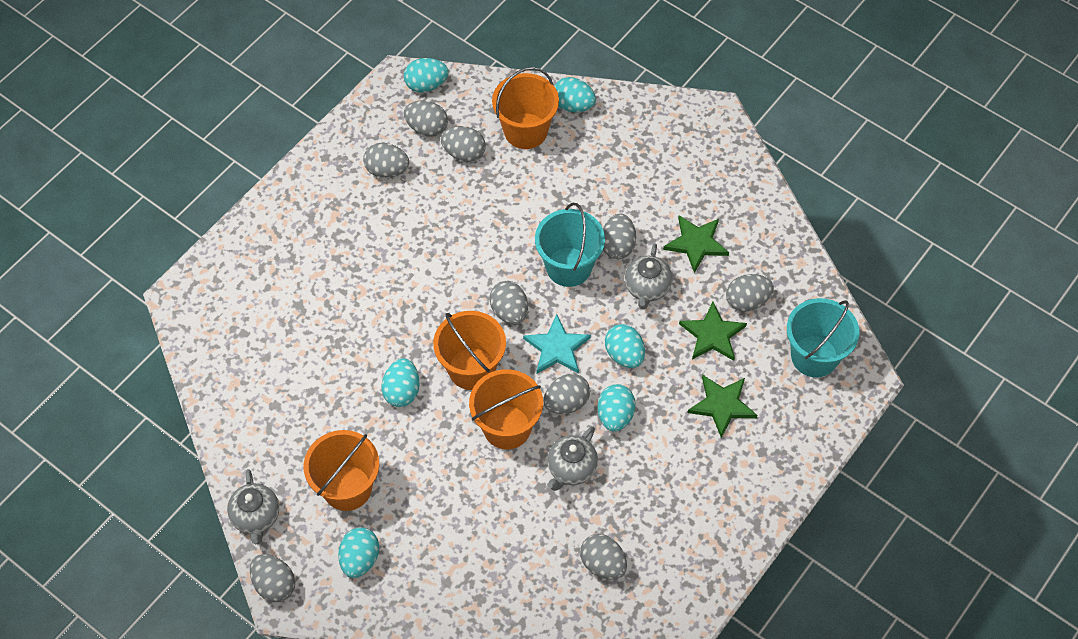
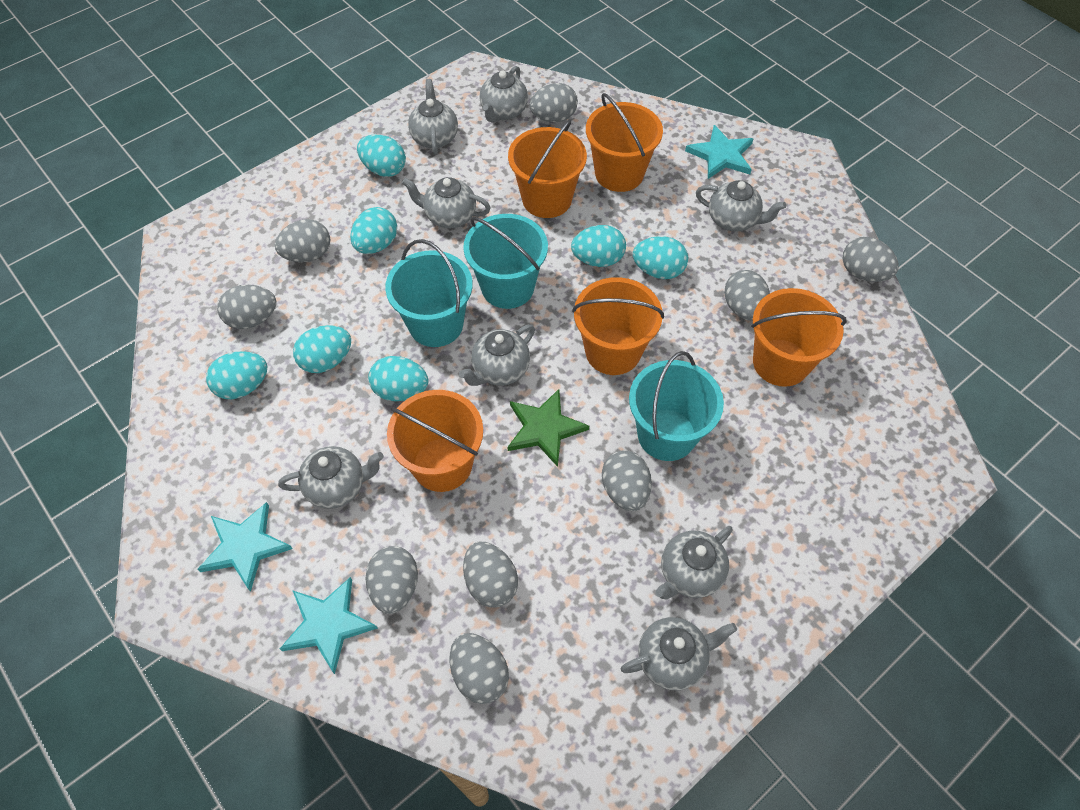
green star: [663,215,729,273] [679,302,747,361] [687,375,757,438] = 3 -> [507,389,589,467] = 1
grey teapot: [227,469,279,544] [547,426,598,491] [625,243,672,309] = 3 -> [278,446,384,509] [402,177,491,228] [408,79,458,155] [459,325,535,386] [479,66,528,123] [621,617,737,690] [655,526,733,600] [696,180,786,232] = 8
orange bucket: [303,430,379,511] [433,311,506,390] [469,369,543,449] [492,67,559,149] = 4 -> [387,390,483,492] [508,119,587,218] [572,277,664,375] [586,93,663,192] [751,288,847,387] = 5
turquoise bucket: [535,203,605,287] [787,298,859,377] = 2 -> [385,239,473,347] [463,214,548,309] [629,351,724,461] = 3
turquoise egg: [338,527,379,578] [381,358,419,407] [404,58,448,92] [554,77,596,112] [598,384,635,431] [605,324,645,368] = 6 -> [206,351,267,399] [293,325,351,373] [350,207,397,254] [357,135,406,177] [368,356,429,401] [571,225,626,267] [633,236,688,279] = 7
turquoise star: [523,314,591,374] = 1 -> [198,502,293,592] [280,577,378,674] [685,125,754,179] = 3

